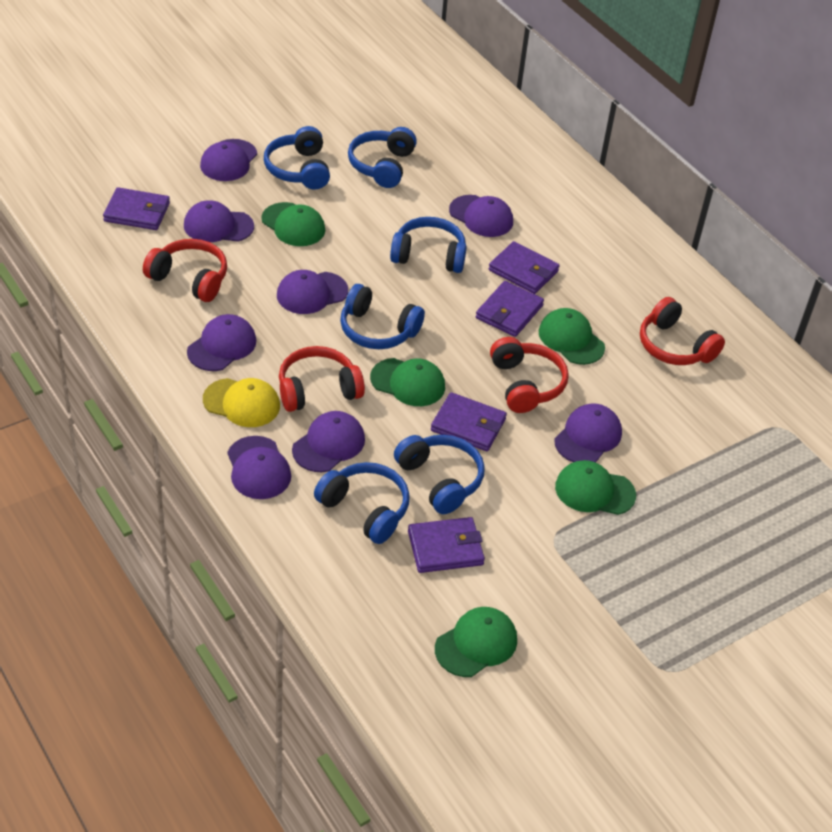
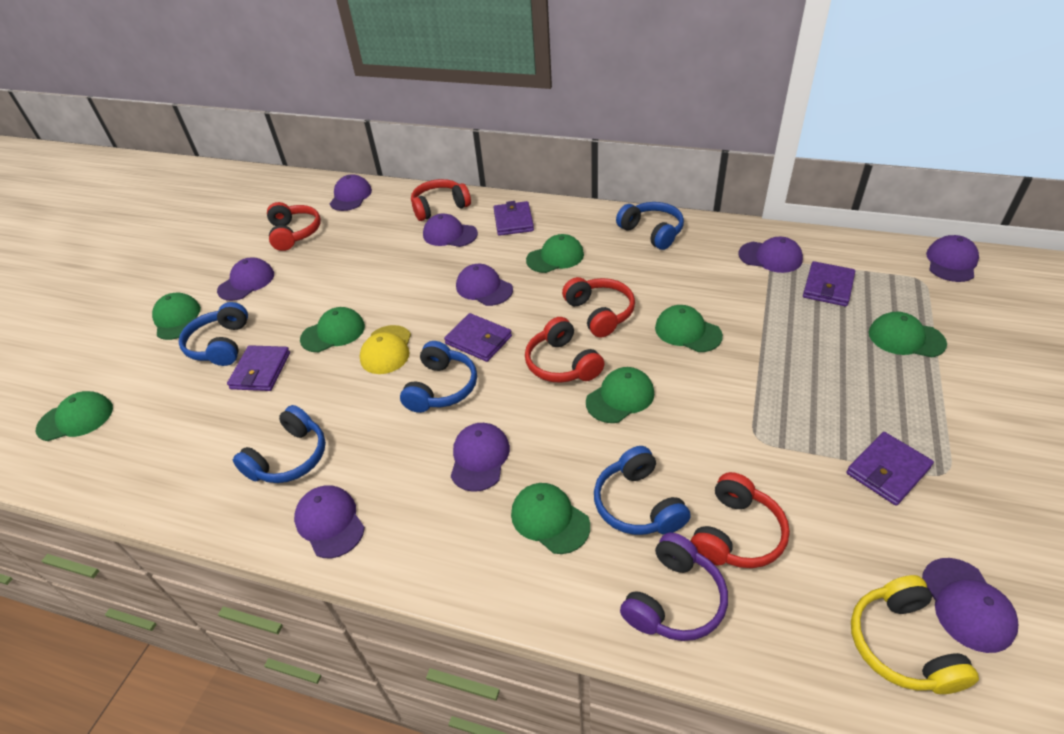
blue headphones: [264,126,330,190] [314,462,410,544] [340,284,425,349] [348,127,417,188] [390,217,467,273] [394,435,485,514] = 6 -> [179,302,248,366] [233,405,326,483] [400,341,477,413] [594,446,691,535] [616,202,684,250] = 5
green cap: [261,202,325,246] [370,358,445,406] [435,607,517,677] [539,308,605,365] [555,460,636,515] = 5 -> [36,391,113,441] [152,293,201,340] [300,307,365,352] [511,483,590,554] [526,234,584,273] [586,367,654,423] [655,305,723,352] [869,312,947,357] = 8
purple cap: [184,200,254,242] [187,314,256,371] [200,139,257,181] [227,436,291,499] [277,270,348,314] [292,411,365,472] [449,195,513,237] [554,404,622,462] = 8 -> [217,258,274,301] [294,485,365,558] [330,174,372,211] [423,213,478,247] [451,423,510,492] [456,264,513,306] [739,237,803,273] [922,558,1018,653] [926,235,979,282] = 9
purple headphones: none = 0 -> [620,533,728,641] = 1
red headphones: [143,239,227,302] [279,346,365,412] [490,337,569,413] [640,297,725,365] = 4 -> [267,202,321,251] [411,179,471,221] [525,317,604,383] [562,277,635,337] [691,472,790,568] = 5
yellow headphones: none = 0 -> [851,575,979,694] = 1

